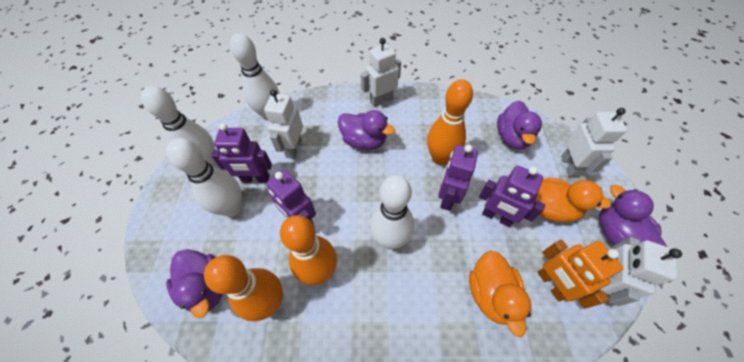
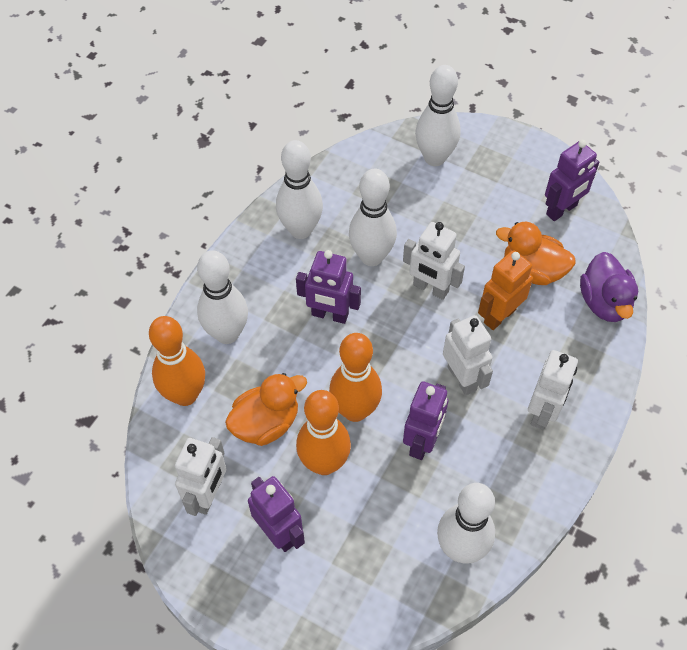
purple duck: [166,249,223,318] [338,110,395,150] [497,101,542,149] [599,185,667,247] = 4 -> [580,252,638,322] = 1
white bowling pin: [141,86,216,166] [166,138,242,217] [230,33,280,121] [370,175,414,249] = 4 -> [197,250,248,344] [276,140,323,239] [349,169,397,266] [415,65,461,166] [437,483,495,564] = 5

